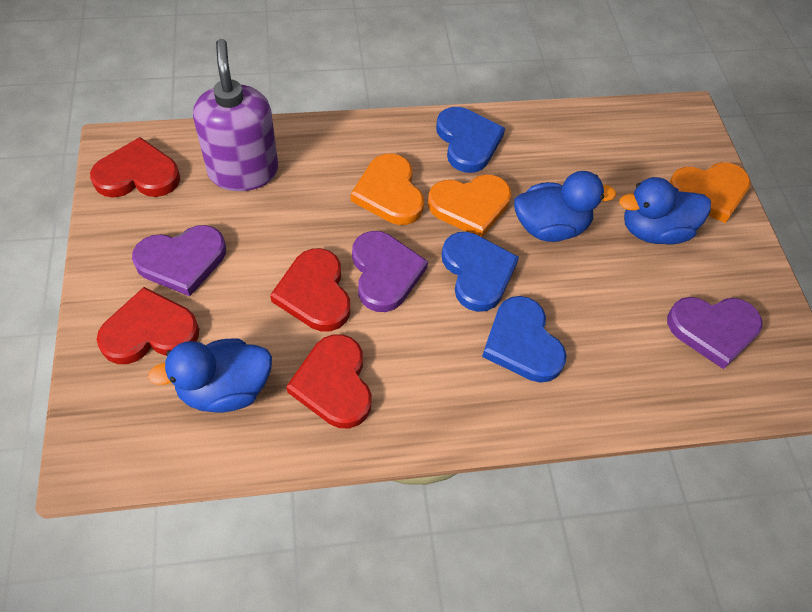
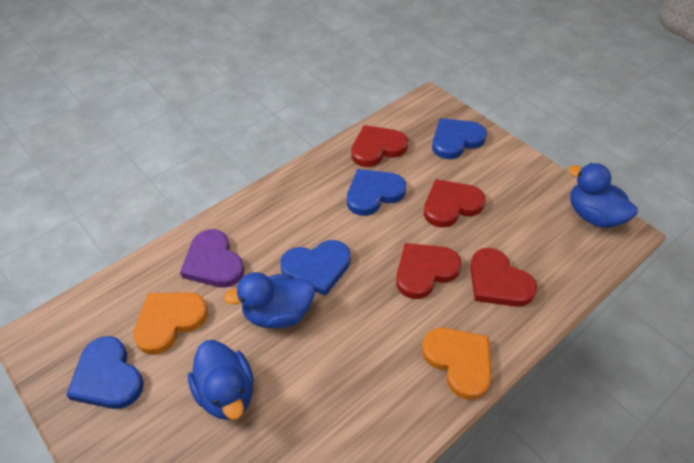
blue heart: [436,107,505,173] [442,232,519,312] [482,296,567,383] = 3 -> [66,336,144,409] [280,240,351,296] [347,169,406,216] [432,118,487,159] = 4
orange heart: [351,153,424,225] [428,174,511,237] [669,162,751,223] = 3 -> [133,292,208,355] [422,328,491,400] = 2
purple heart: [132,225,226,296] [352,231,428,312] [667,297,763,369] = 3 -> [180,229,245,288] = 1
purple soap dispenser: [193,39,278,191] = 1 -> none = 0

